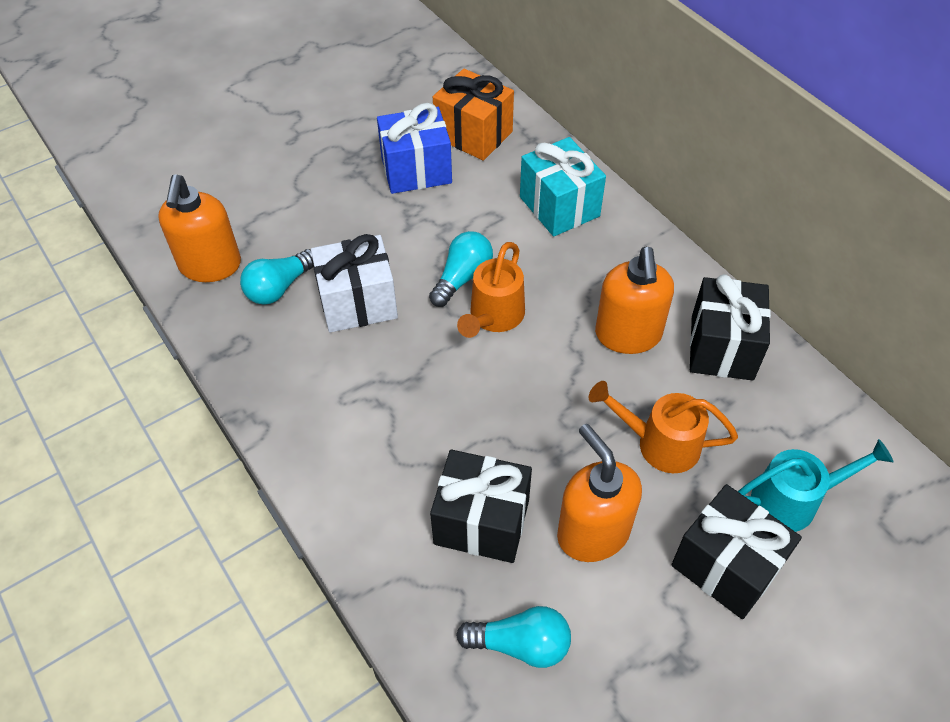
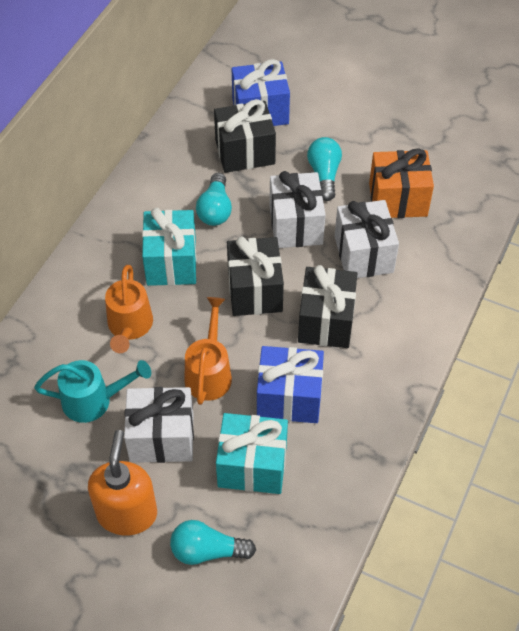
blue gift: [377,103,452,194] = 1 -> [232,59,290,126] [257,346,324,423] = 2
orange soap dispenser: [158,174,241,282] [557,424,642,562] [595,247,674,354] = 3 -> [88,430,157,536] = 1
turquoise gift: [520,137,606,237] = 1 -> [142,208,197,286] [216,413,288,494] = 2
white gift: [311,234,398,332] = 1 -> [124,387,194,463] [270,171,326,248] [335,200,399,278] = 3

